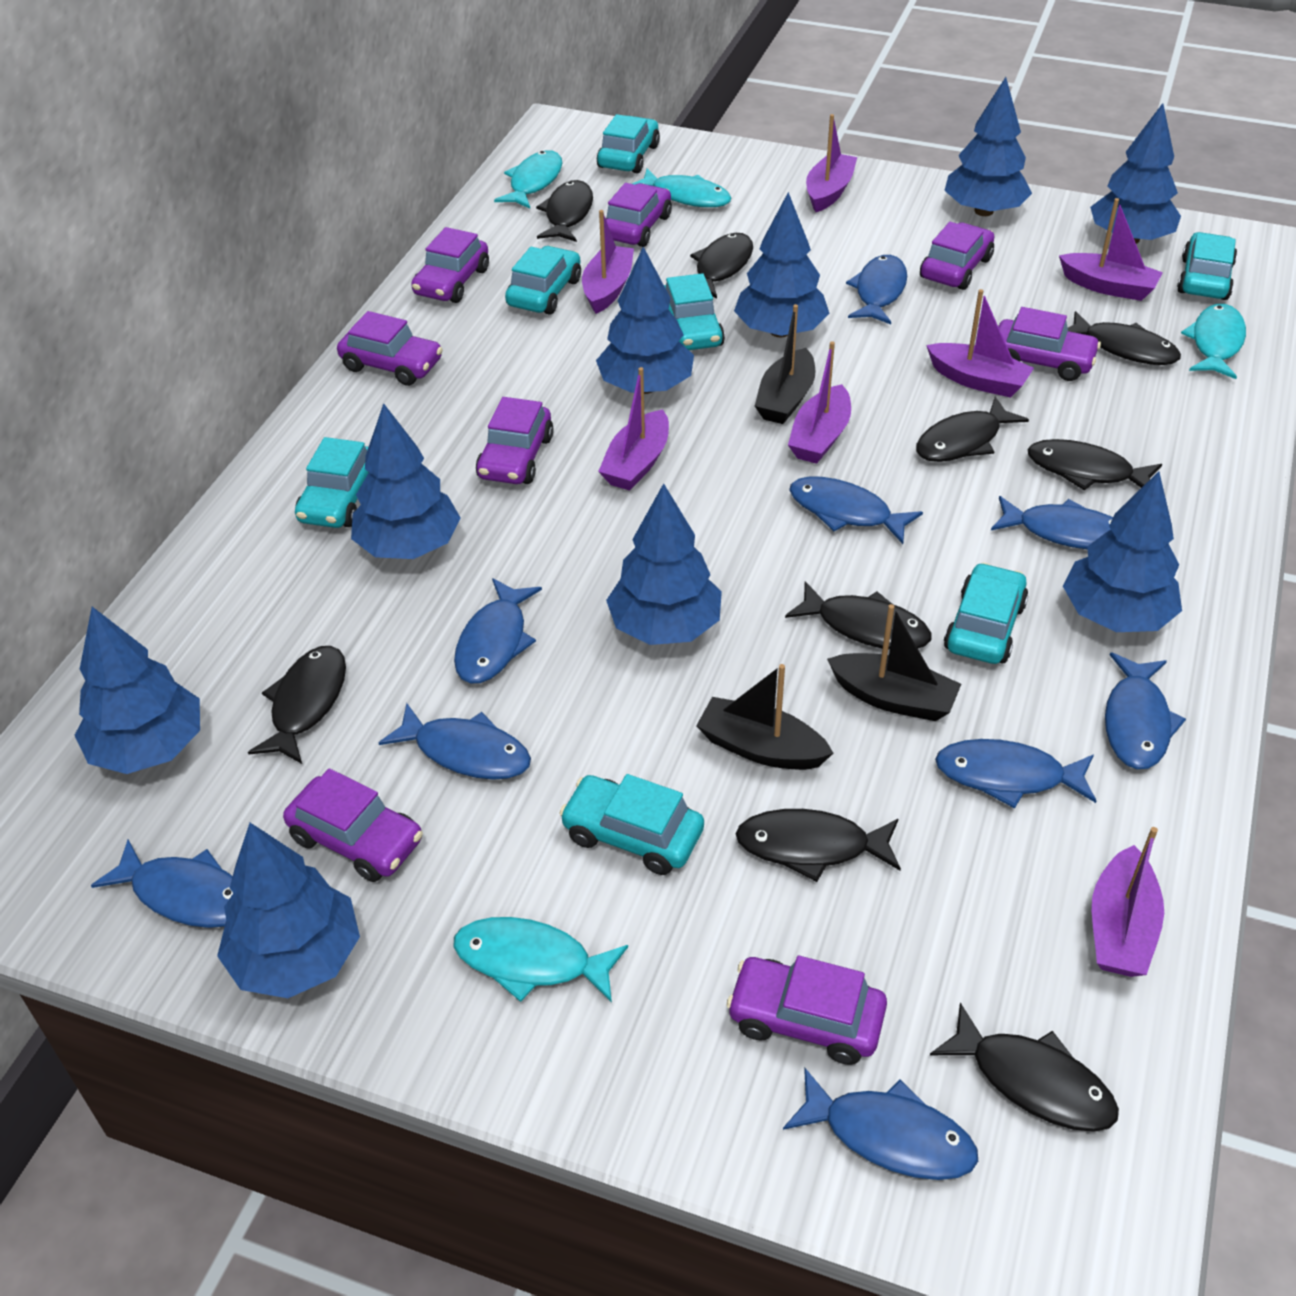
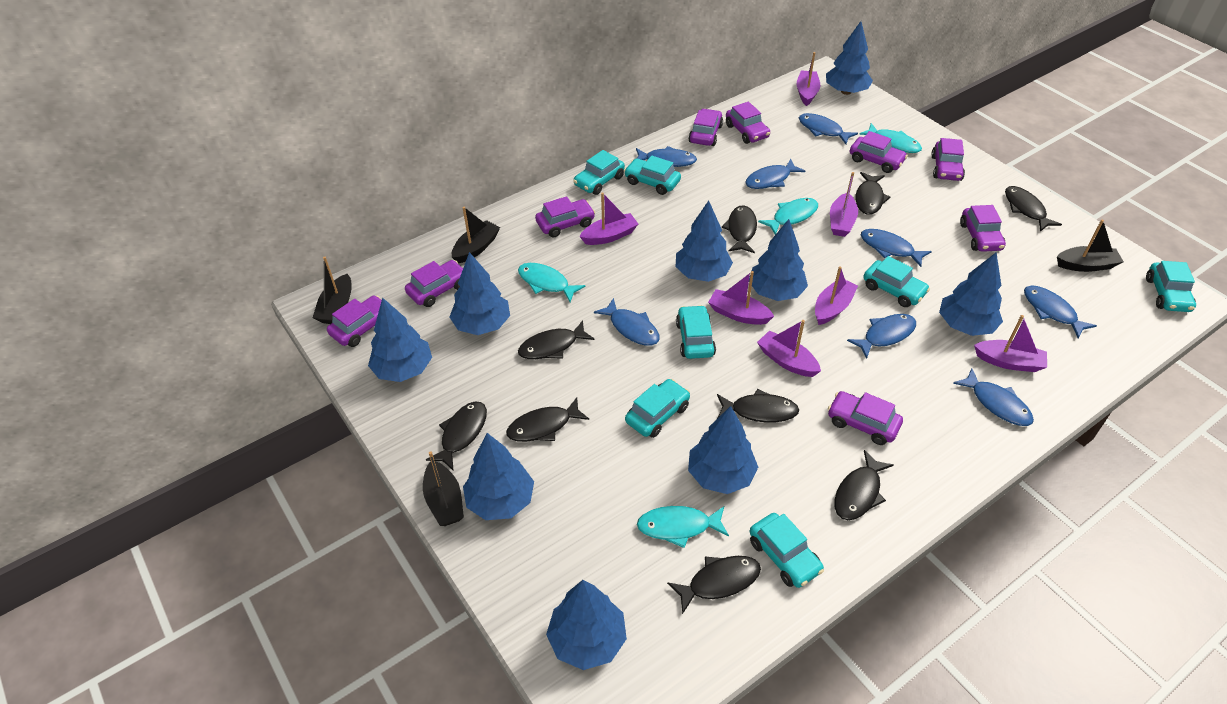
black boat: [696,664,833,770] [755,304,815,424] [827,604,961,721] = 3 -> [313,257,351,324] [423,451,464,526] [452,207,500,264] [1057,219,1124,272] = 4
blue fish: [91,839,233,928] [379,703,531,780] [454,578,542,684] [783,1068,978,1180] [789,477,923,544] [846,255,907,324] [935,739,1097,808] [991,496,1113,549] [1105,652,1186,769] = 9 -> [594,298,659,346] [636,146,697,167] [745,159,805,189] [799,113,858,144] [847,314,916,359] [861,229,932,267] [953,368,1034,426] [1024,285,1097,338] = 8
purple car: [283,769,423,882] [337,311,443,386] [411,227,489,303] [476,397,554,484] [605,183,672,247] [726,956,887,1065] [920,222,994,290] [998,307,1101,381] = 8 -> [327,296,382,347] [405,260,463,307] [535,196,595,238] [688,109,723,146] [726,102,770,144] [828,391,903,445] [850,131,908,173] [931,138,965,181] [960,205,1006,252] = 9

